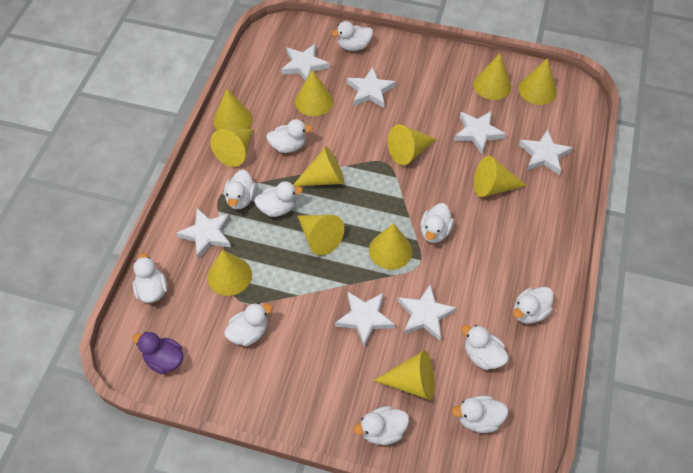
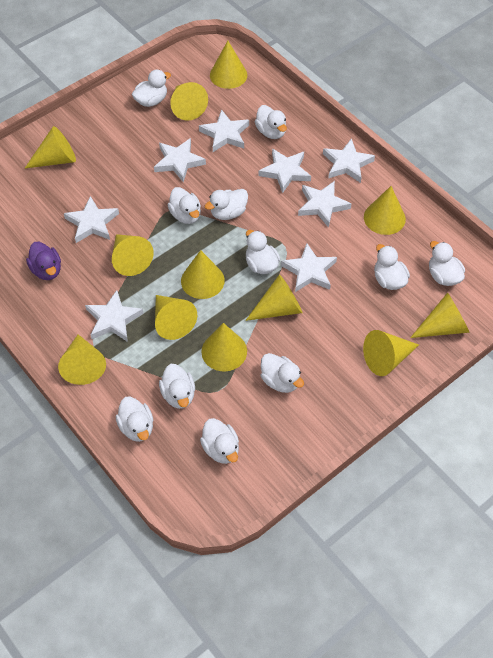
white star: [177,208,231,259] [281,44,329,81] [335,291,395,347] [347,67,396,108] [398,284,457,341] [454,111,506,154] [519,129,573,175] = 7 -> [64,196,119,243] [85,290,144,342] [154,138,206,182] [199,109,249,152] [259,149,311,193] [281,243,337,292] [298,181,351,228] [323,138,375,183] = 8

